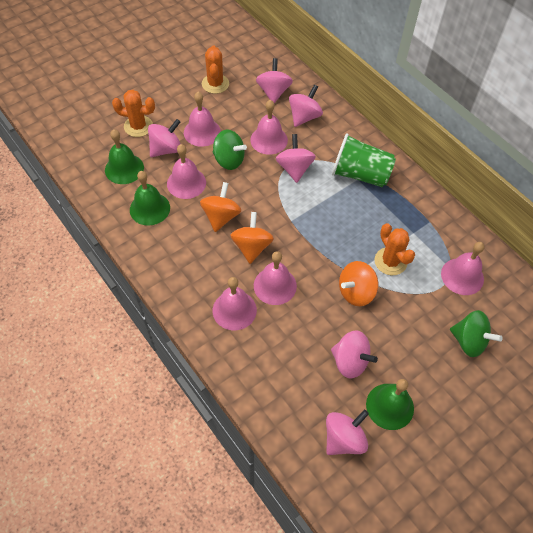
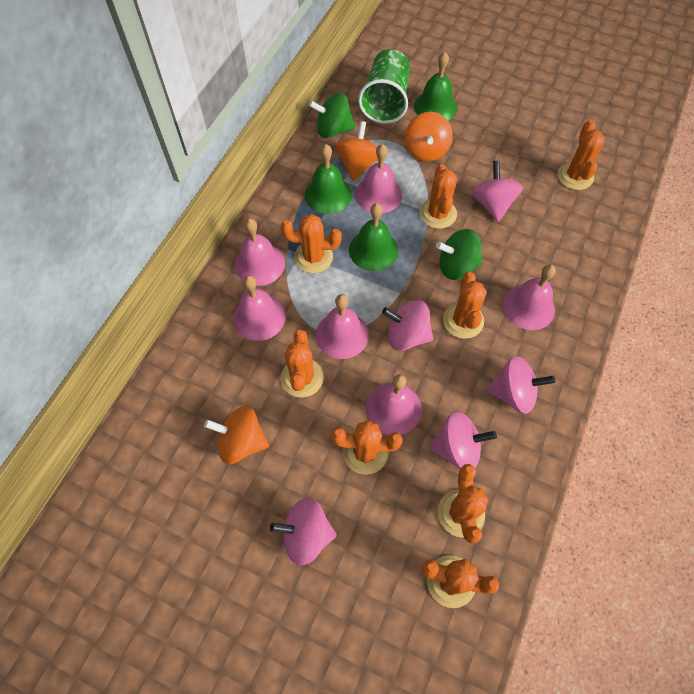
orange cactus: [112,90,155,137] [202,45,229,94] [374,223,415,275] = 3 -> [281,214,342,273] [281,330,324,398] [331,420,402,475] [420,164,457,229] [422,555,499,608] [438,464,488,543] [443,272,487,339] [558,120,605,190] = 8
pink spinning top: [148,119,180,157] [256,58,293,103] [276,134,316,183] [289,84,323,127] [326,410,369,455] [331,330,378,379] = 6 -> [270,498,337,566] [382,300,433,351] [430,411,497,469] [472,160,523,222] [487,356,555,414] = 5

